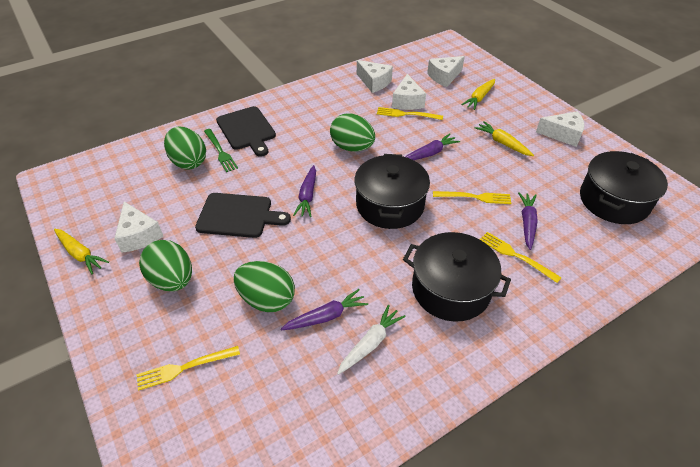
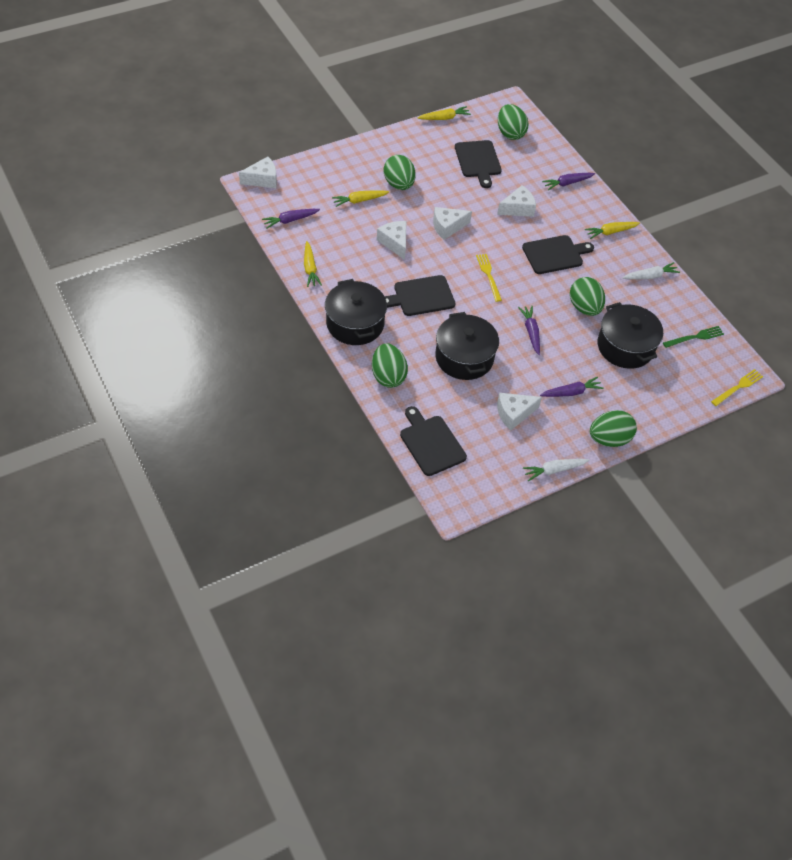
black cutting board: [195,193,291,238] [216,106,276,157] = 2 -> [385,275,456,316] [400,406,467,476] [455,140,502,188] [522,235,594,274] = 4
green egg: [139,240,192,291] [164,127,206,170] [234,261,295,312] [330,113,375,152] = 4 -> [372,343,408,388] [384,155,416,190] [498,104,529,140] [570,277,605,316] [590,410,637,447] = 5
white carrot: [337,305,406,375] = 1 -> [523,459,589,481] [622,262,680,279] = 2
yellow carrot: [54,229,109,274] [461,79,495,110] [474,121,534,156] = 3 -> [304,241,322,287] [332,191,389,207] [418,106,471,120] [585,222,640,239] = 4
yellow fork: [136,346,240,391] [377,107,443,120] [433,191,512,204] [480,232,562,283] = 4 -> [476,254,502,302] [711,369,763,406] = 2

